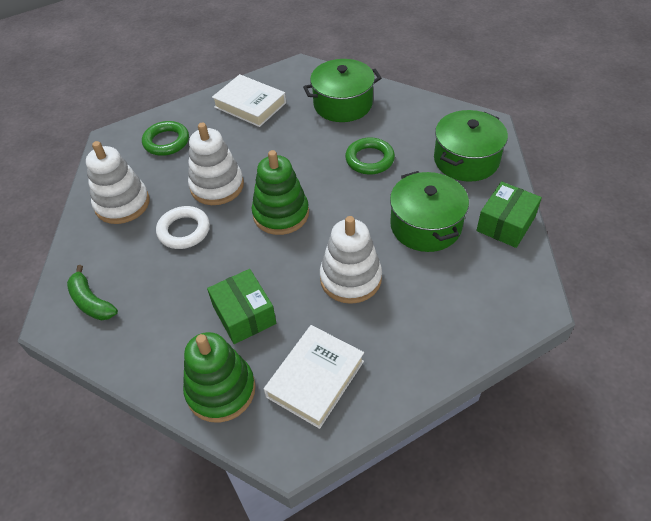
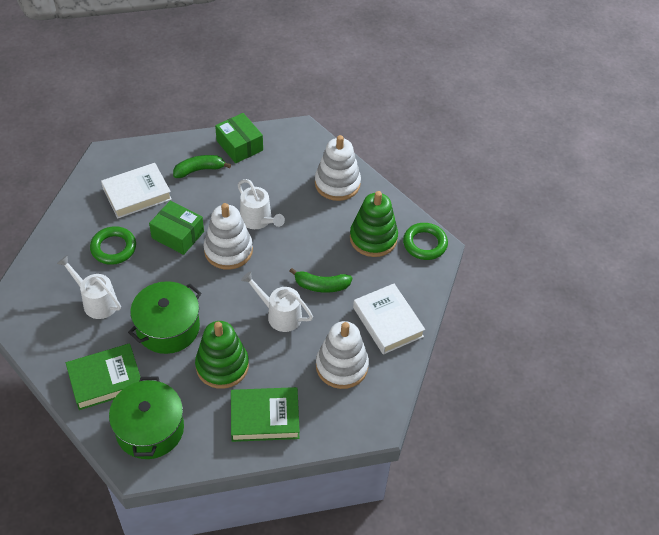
green banana: [67,265,118,320] = 1 -> [173,155,231,178] [290,268,352,293] = 2
green book: none = 0 -> [66,343,140,410] [231,387,300,442] = 2
green pot: [303,59,382,122] [390,171,469,252] [434,110,508,182] = 3 -> [109,376,184,459] [128,281,201,354] = 2
white ring: [156,206,210,249] = 1 -> none = 0
white watering can: none = 0 -> [57,255,121,319] [238,179,285,229] [241,271,313,332] = 3

